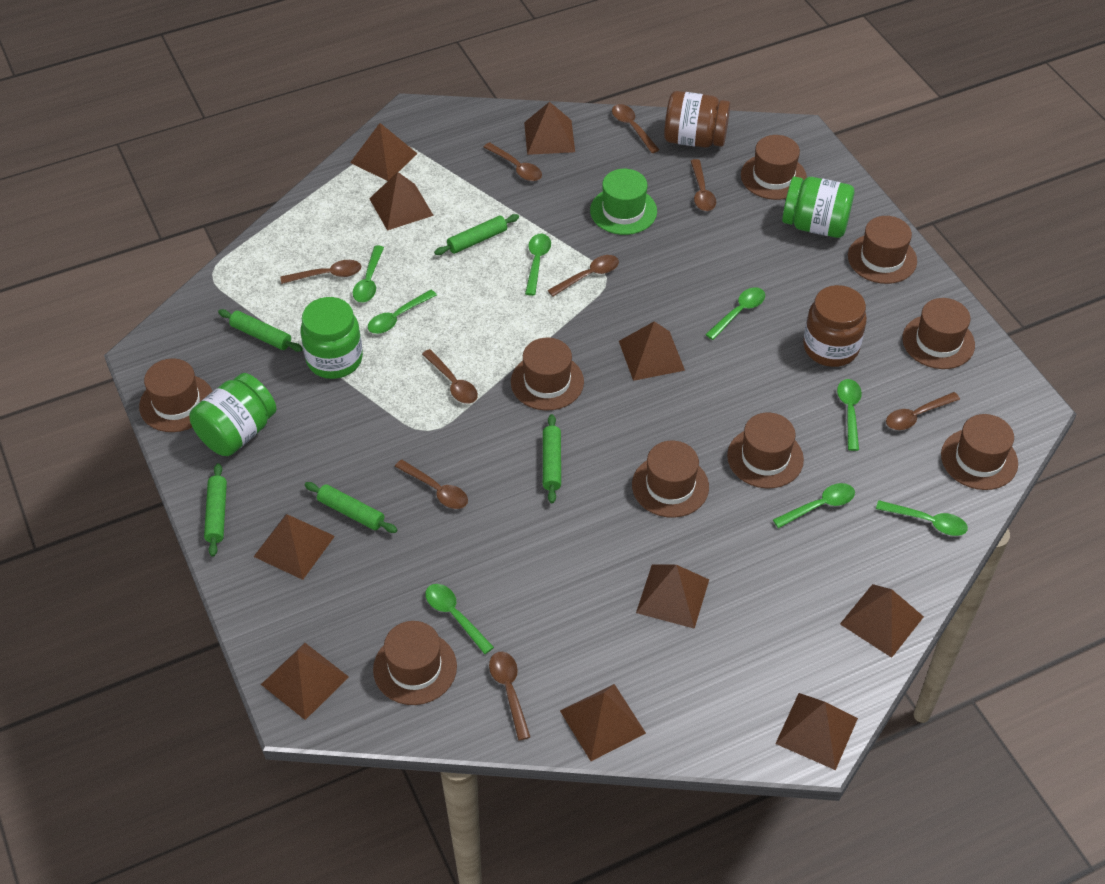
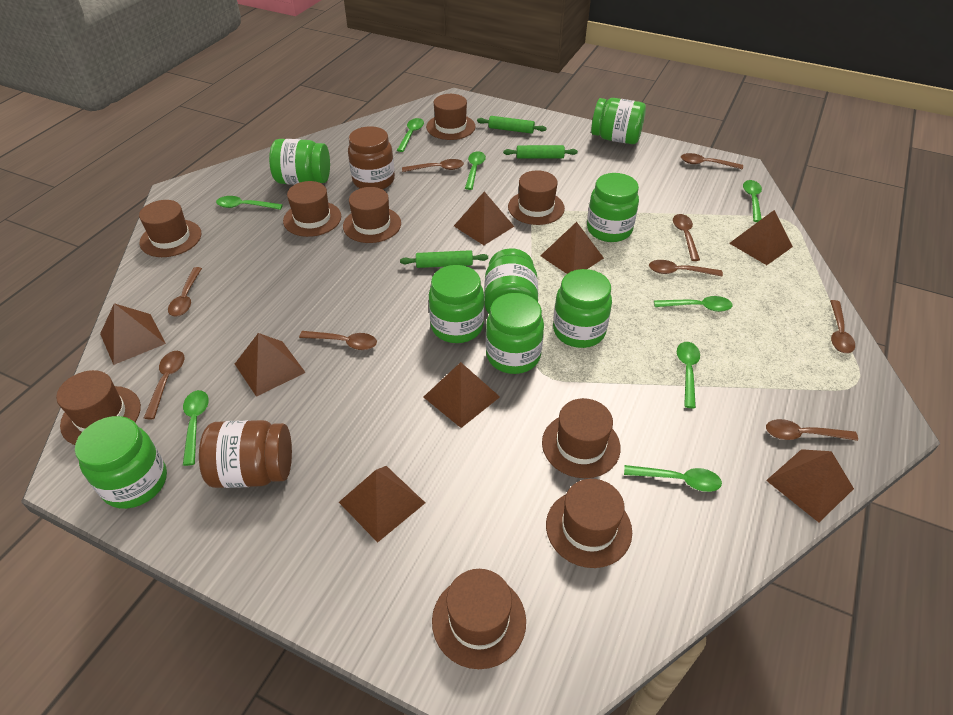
brown pyramid: [253,514,335,580] [261,643,349,720] [350,123,418,181] [369,172,434,231] [524,102,575,155] [560,684,646,761] [619,321,685,381] [636,564,709,629] [775,693,858,770] [840,584,924,658] = 10 -> [100,303,166,365] [235,333,306,397] [339,466,425,543] [424,362,500,428] [454,191,514,245] [540,222,604,274] [729,210,793,265] [766,449,854,522] = 8
green hat: [590,169,657,235] = 1 -> none = 0
green jar: [190,373,276,456] [300,297,363,379] [782,176,854,238] = 3 -> [75,416,167,509] [269,139,330,185] [429,265,484,343] [484,248,538,314] [486,293,544,374] [553,269,612,348] [587,173,639,242] [591,98,646,144] = 8
green rolling pin: [204,463,227,557] [218,309,303,352] [305,482,397,533] [434,214,519,255] [543,414,561,503] = 5 -> [400,250,488,268] [477,116,547,134] [503,145,578,159] = 3

